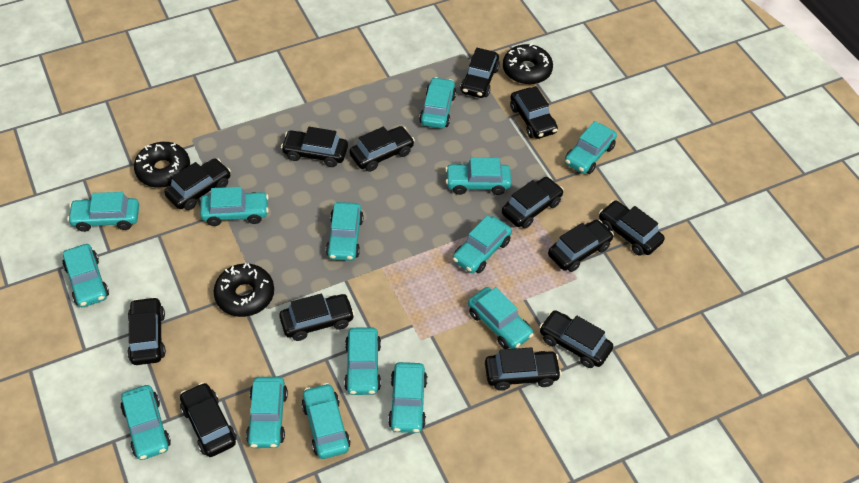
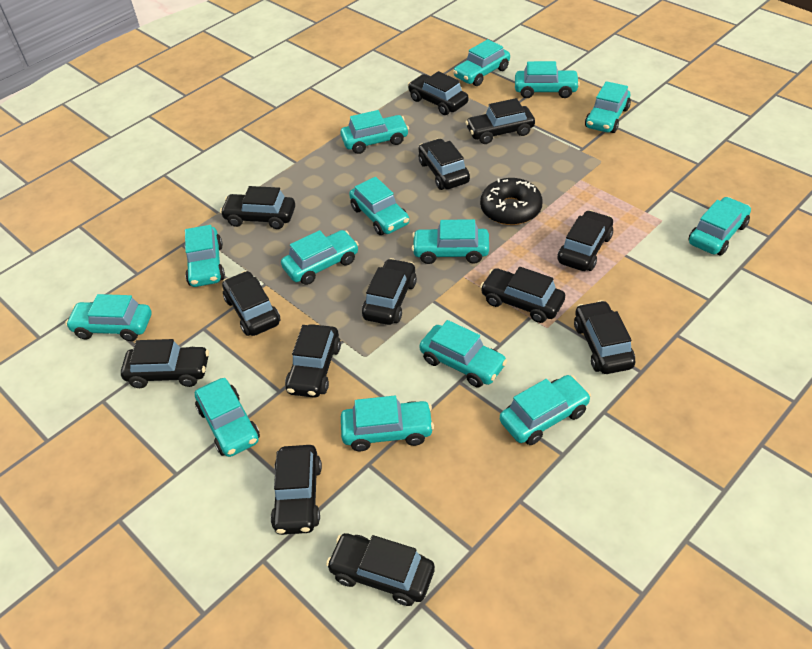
black donut: [134,142,190,188] [213,263,274,317] [503,43,553,85] = 3 -> [480,178,543,225] = 1

